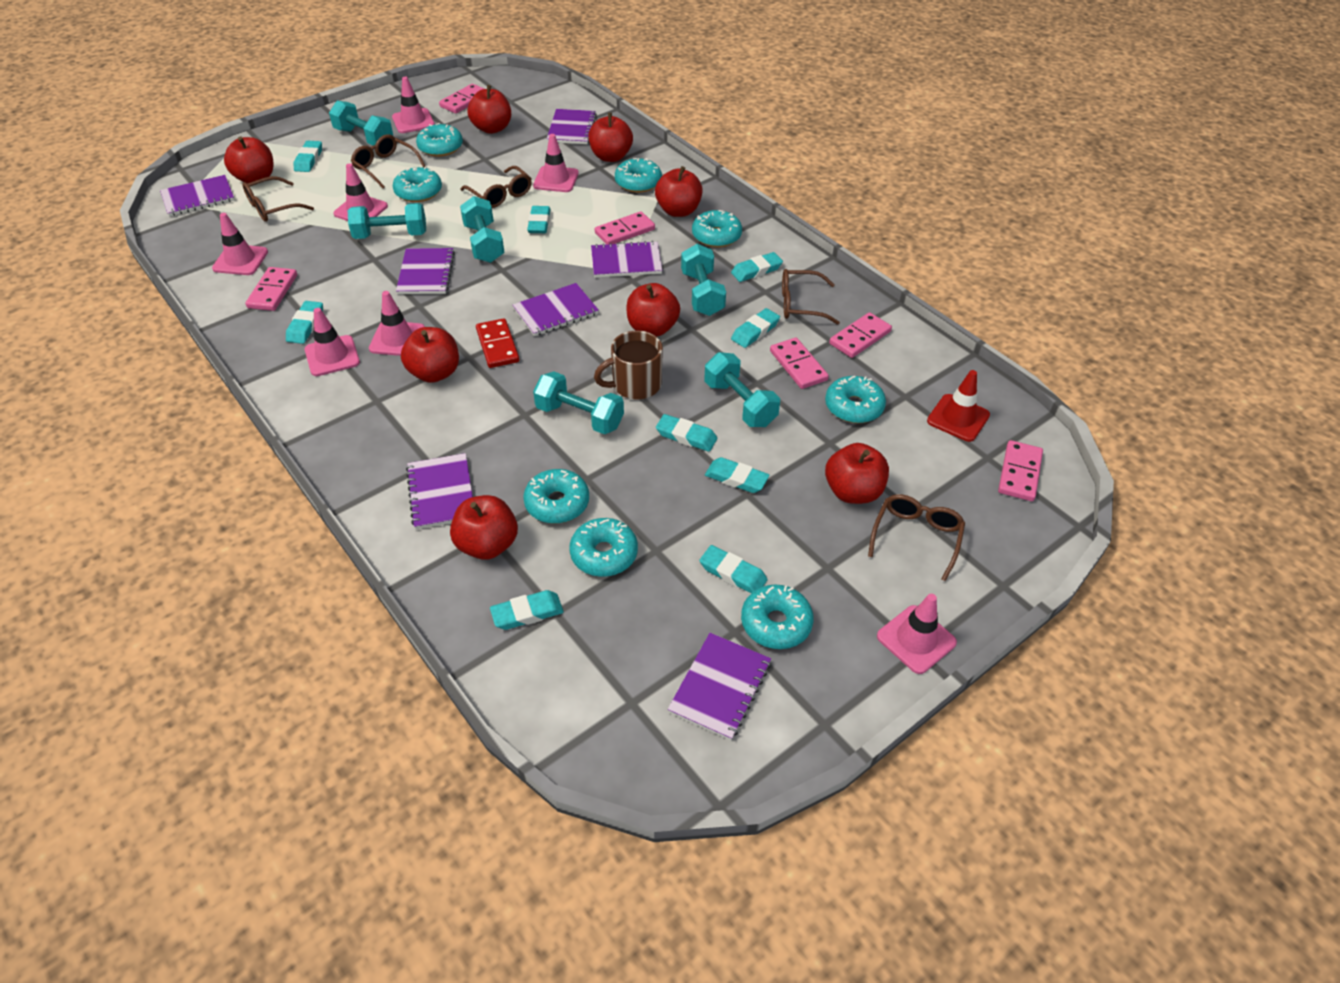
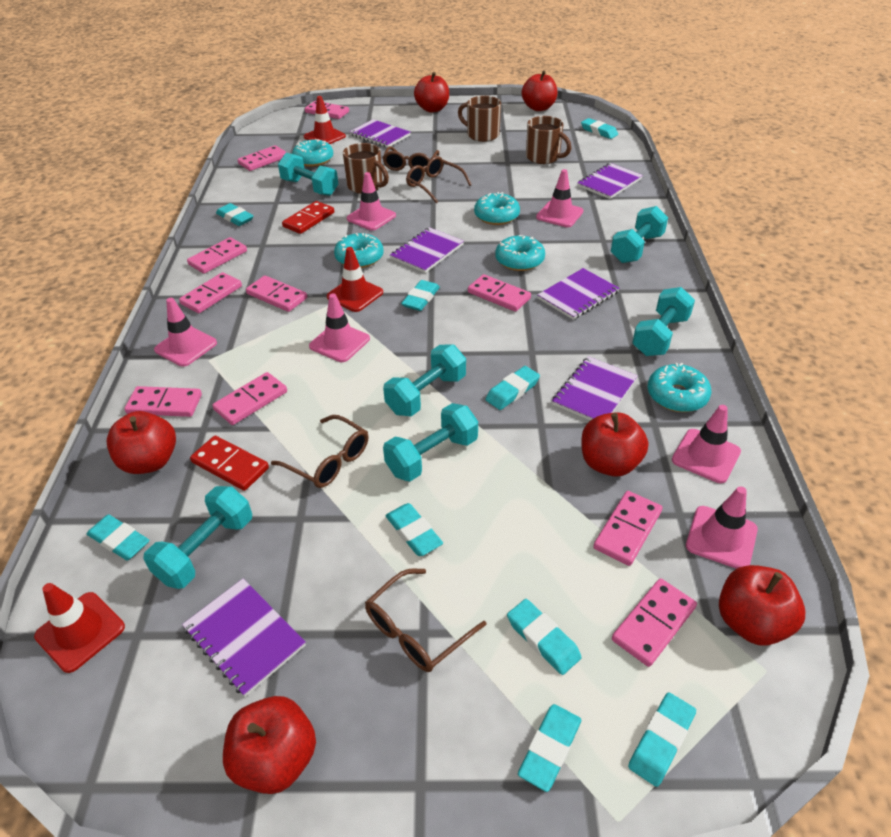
brown glasses: [242,176,314,222] [351,134,426,188] [460,166,532,208] [782,269,840,325] [868,494,965,581] = 5 -> [271,415,368,488] [365,568,486,672] [383,146,439,172] [406,156,472,203] = 4
brown mug: [594,331,663,400] = 1 -> [343,143,389,194] [458,96,501,142] [526,116,571,164] = 3
pink domino: [245,267,297,311] [439,84,484,114] [595,211,655,245] [770,338,829,389] [829,312,892,358] [998,440,1043,501] = 6 -> [124,386,202,417] [179,272,242,313] [187,237,247,274] [212,372,287,425] [238,145,287,171] [246,276,307,312] [305,101,349,119] [468,274,531,312] [593,491,662,566] [612,578,697,667] = 10
pink traffic cone: [212,213,268,275] [305,308,360,376] [333,163,388,221] [369,291,425,356] [392,77,435,133] [533,134,579,192] [877,594,957,674] = 7 -> [154,298,217,367] [309,293,370,362] [347,172,396,230] [536,169,583,227] [672,405,741,483] [686,486,758,569] = 6
purple notebook: [160,175,235,216] [396,248,455,294] [406,453,473,529] [513,283,599,336] [547,109,597,144] [591,241,662,278] [668,633,771,740] = 7 -> [182,579,306,697] [349,119,411,147] [390,227,464,273] [537,268,620,320] [552,356,638,421] [578,163,643,199] = 6
red apple: [224,136,274,184] [401,327,459,383] [450,495,518,560] [468,85,511,134] [588,113,633,162] [626,283,680,336] [655,166,703,217] [825,443,889,504] = 8 -> [107,411,176,474] [223,696,316,794] [414,72,449,113] [522,71,557,111] [581,412,648,476] [719,565,805,646] = 6
red domino: [476,318,519,368] = 1 -> [190,436,269,491] [282,201,334,234] = 2
red traffic cone: [927,370,990,442] = 1 -> [34,583,125,673] [304,96,346,144] [327,247,383,312] = 3
turquoise donut: [393,167,442,202] [416,123,463,157] [523,469,589,524] [569,518,638,577] [615,158,662,193] [692,210,742,247] [741,584,814,649] [825,376,886,423] = 8 -> [292,139,333,167] [334,233,384,268] [474,192,520,225] [495,235,545,271] [648,363,711,412] = 5

